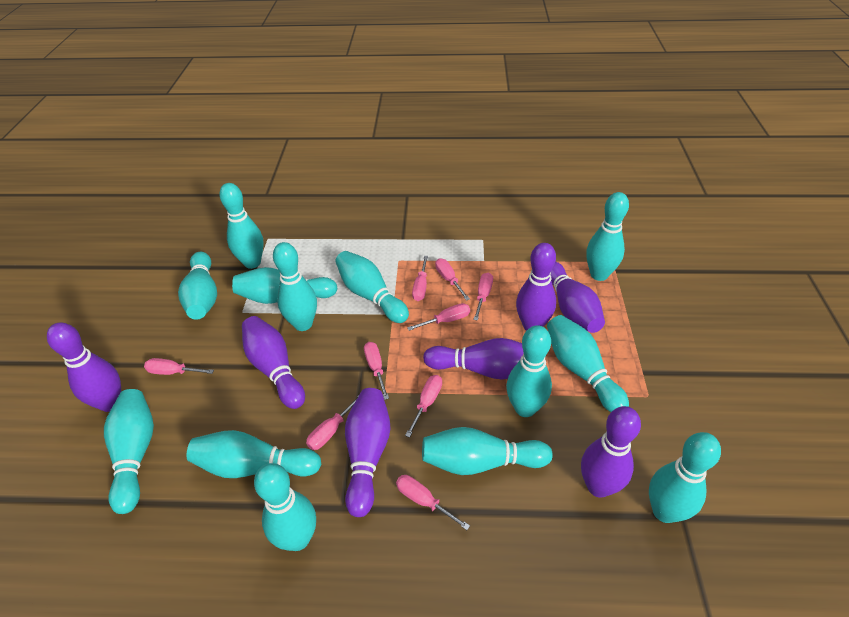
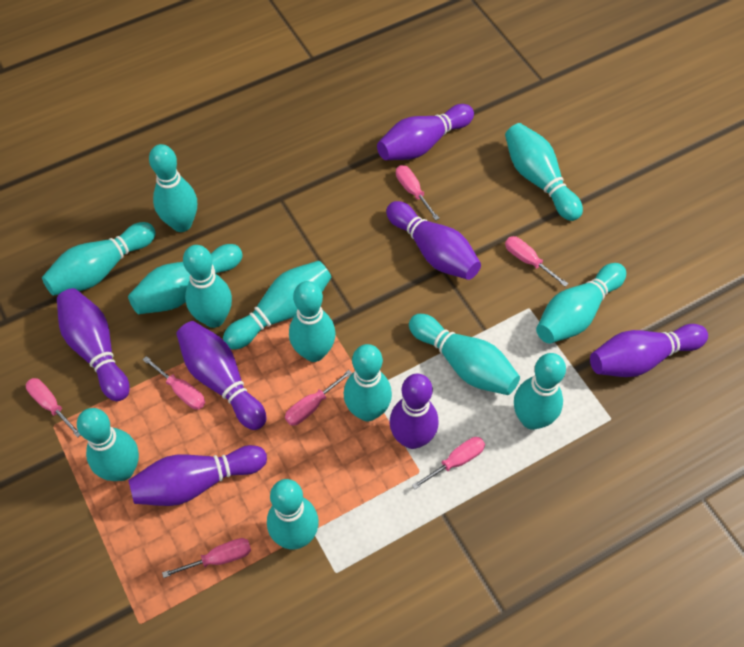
pink screwdriver: [144,358,214,375] [306,394,360,450] [364,342,389,400] [396,475,470,530] [405,375,442,438] [407,303,470,331] [412,256,428,301] [435,258,470,301] [473,273,493,321] = 9 -> [26,378,80,438] [143,356,205,410] [162,538,251,578] [285,370,352,426] [396,165,440,221] [412,437,485,489] [505,236,568,287] = 7

